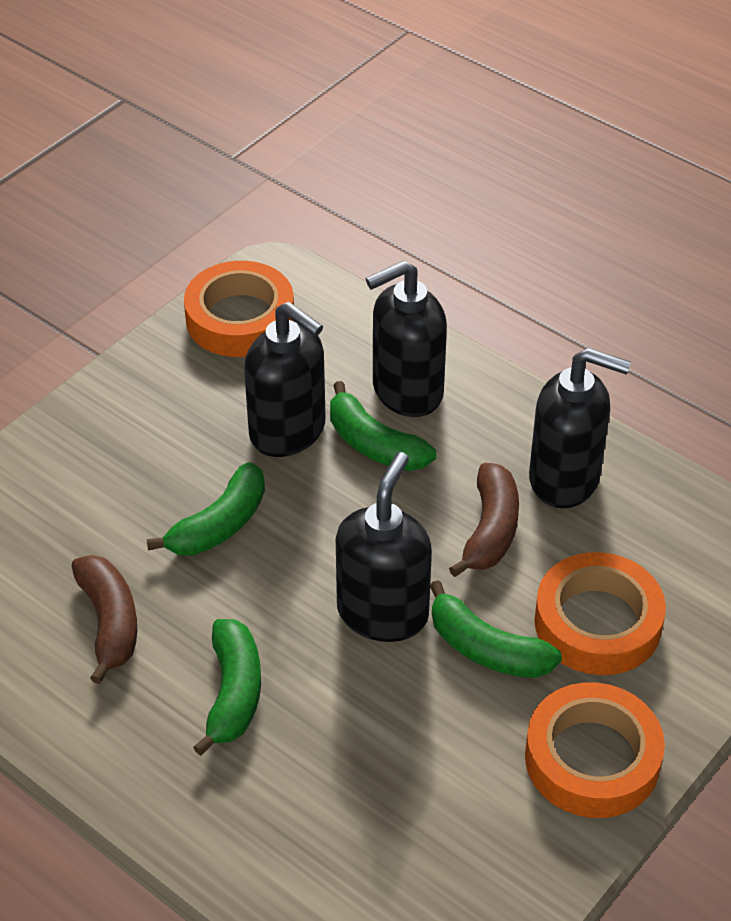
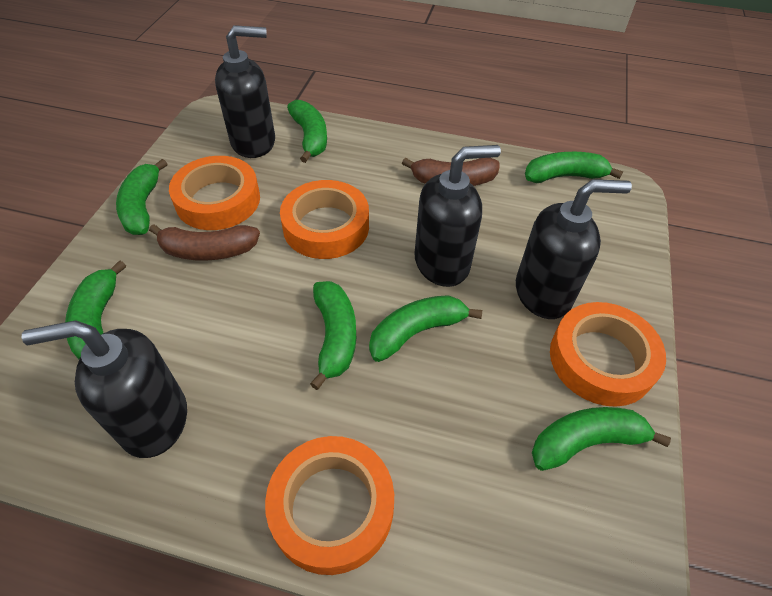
green banana: [146,462,265,556] [193,619,261,756] [330,381,436,471] [430,580,562,678] = 4 -> [65,260,126,359] [116,159,167,235] [287,100,327,163] [310,281,356,390] [369,295,482,362] [525,152,623,183] [532,407,671,471] = 7
orange tape: [184,261,294,357] [525,682,665,818] [534,552,666,675] = 3 -> [169,156,260,230] [265,436,394,575] [280,180,369,259] [550,302,666,407] = 4

